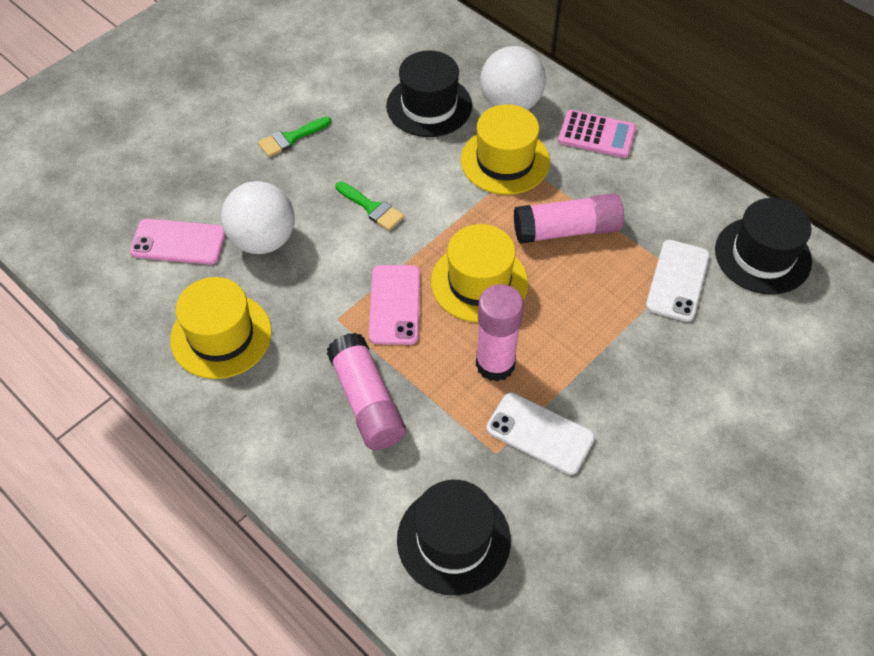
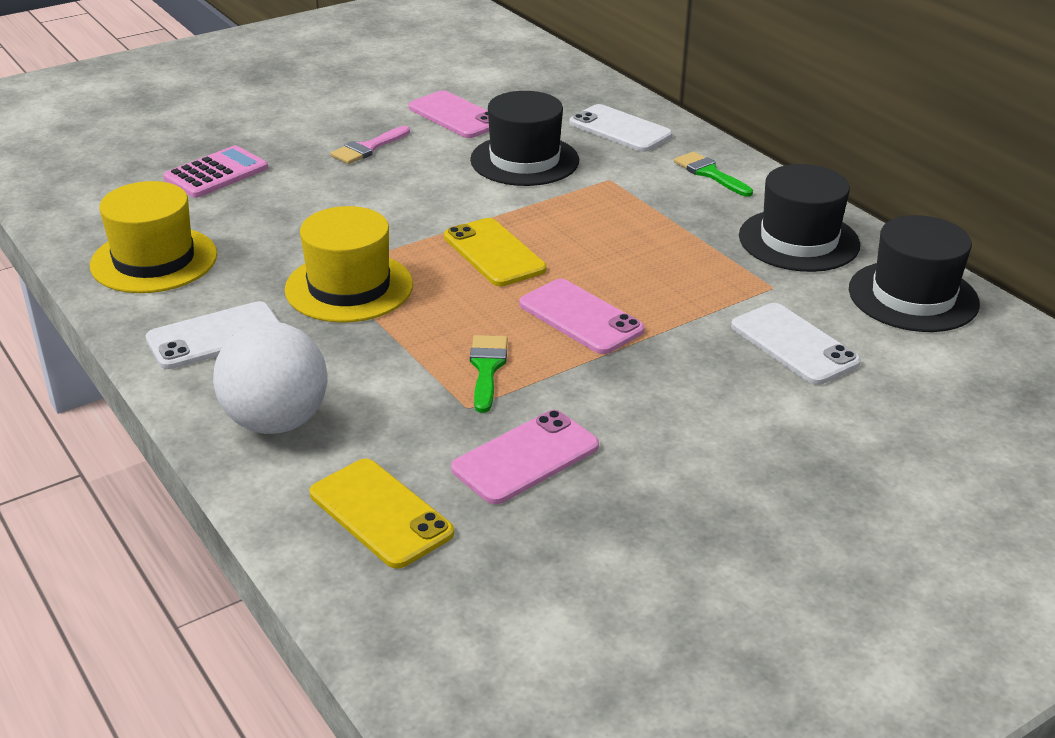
pink brush: none = 0 -> [331,126,410,164] = 1
pink glue stick: [327,333,406,450] [476,284,524,382] [514,193,624,244] = 3 -> none = 0
pink phone: [130,219,226,264] [369,265,420,345] = 2 -> [409,90,489,138] [451,410,599,504] [519,279,645,354] = 3
white ball: [221,181,294,254] [480,46,546,110] = 2 -> [213,322,327,434] = 1
white phone: [486,392,595,475] [646,240,710,322] = 2 -> [146,301,281,369] [569,104,672,152] [731,303,861,385] = 3
yellow hat: [170,277,272,379] [431,224,528,323] [461,104,550,195] = 3 -> [90,181,217,293] [285,206,413,323] = 2
yellow phone: none = 0 -> [310,459,454,569] [444,218,547,286] = 2

